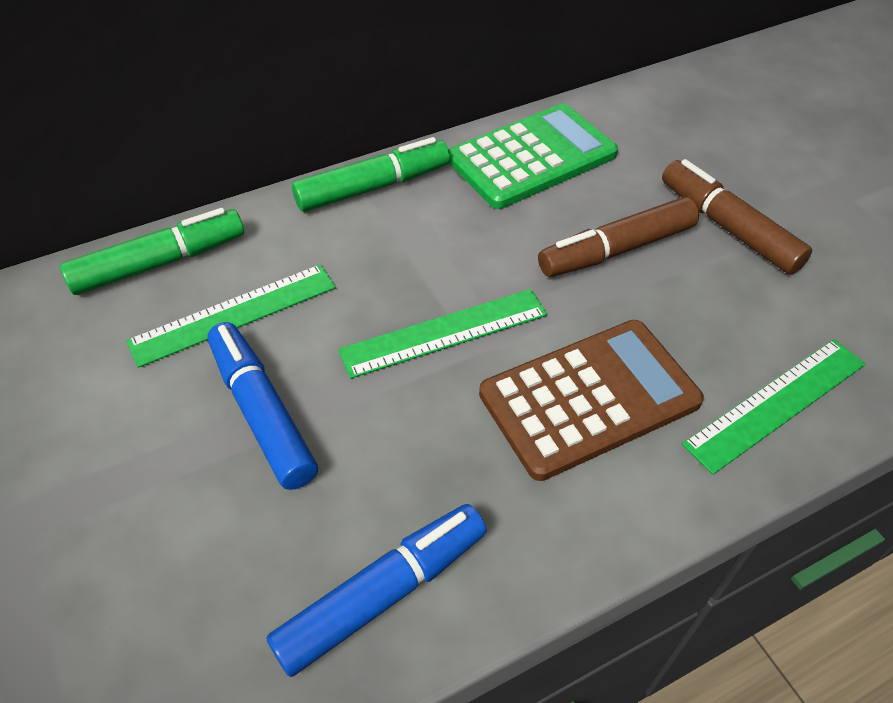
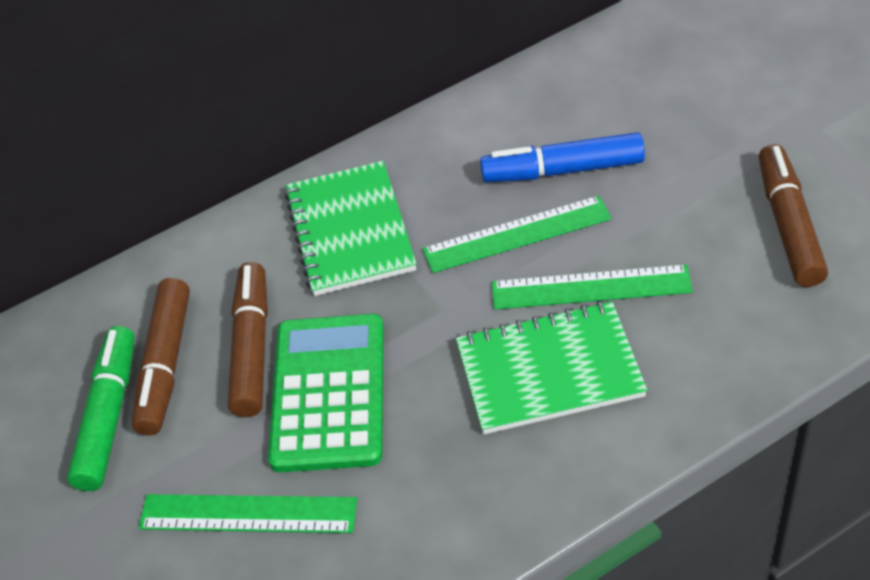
blue marker: [208,322,318,490] [266,504,487,677] = 2 -> [480,132,645,182] = 1
brown calculator: [479,320,704,481] = 1 -> none = 0
brown marker: [538,197,699,277] [662,159,812,275] = 2 -> [132,278,190,436] [228,262,268,417] [758,144,828,287] = 3
green marker: [60,208,244,295] [292,137,450,212] = 2 -> [67,326,135,491] = 1
green notebook: none = 0 -> [284,161,417,296] [456,301,647,434] = 2

